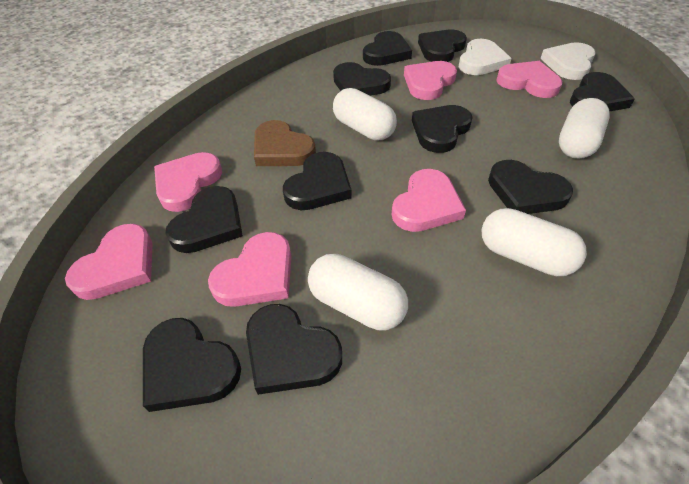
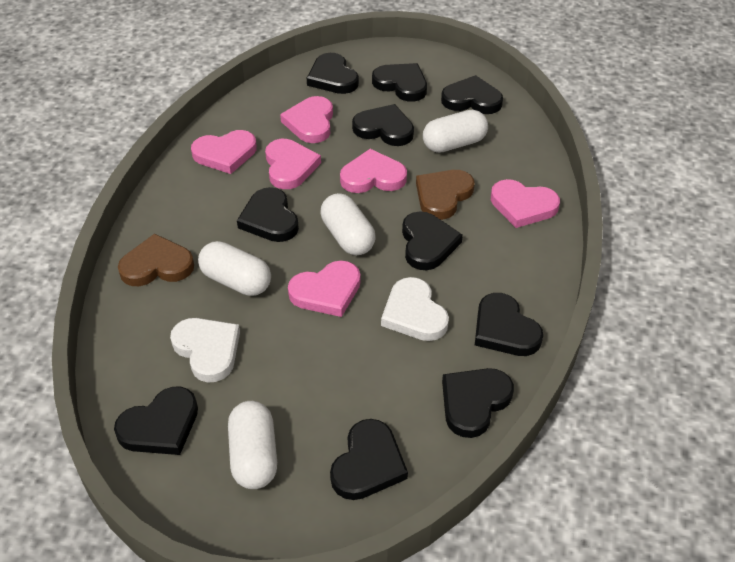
brown heart: [254,120,316,166] = 1 -> [118,234,194,286] [416,170,475,220] = 2

